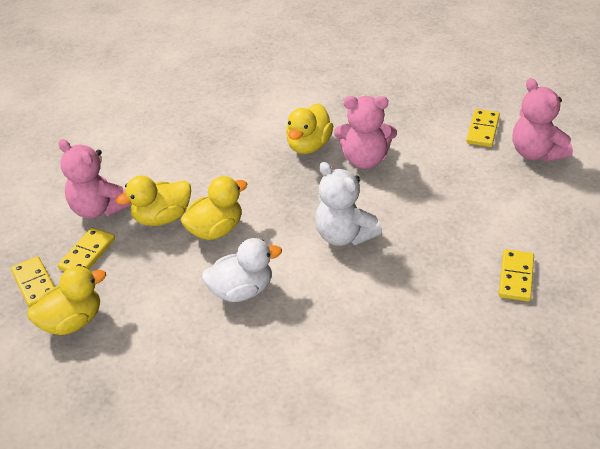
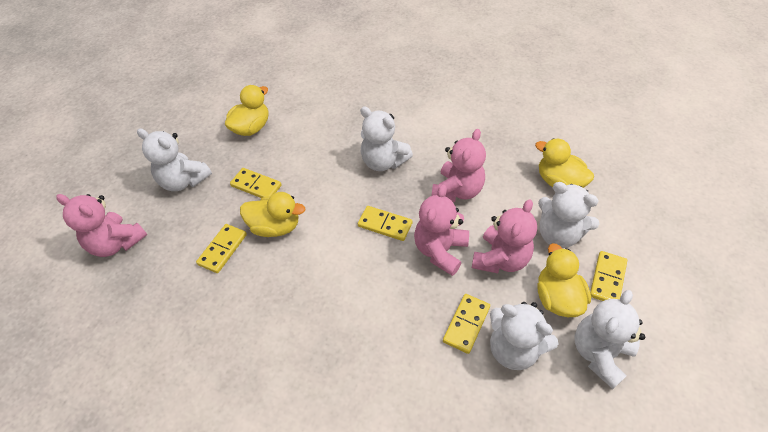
pink teddy bear: [58,139,132,219] [334,96,397,169] [513,78,573,162] = 3 -> [56,194,147,257] [414,185,469,276] [432,129,486,202] [472,199,537,273] = 4
white duck: [202,238,282,302] = 1 -> none = 0
white teddy bear: [315,162,382,246] = 1 -> [137,128,212,191] [360,106,413,171] [490,302,558,370] [538,182,599,248] [575,290,645,389] = 5
yellow domino: [11,256,54,308] [58,228,115,271] [466,109,500,147] [499,249,534,302] = 4 -> [196,224,247,273] [230,168,282,198] [358,206,412,241] [443,294,490,354] [590,251,627,301] = 5

